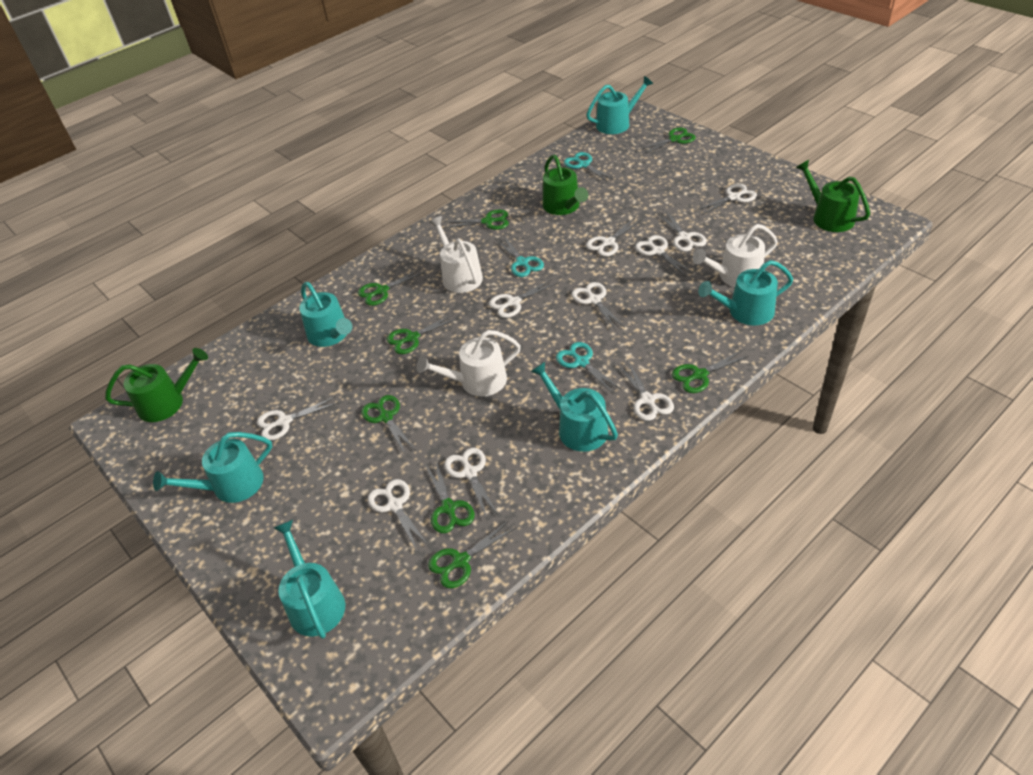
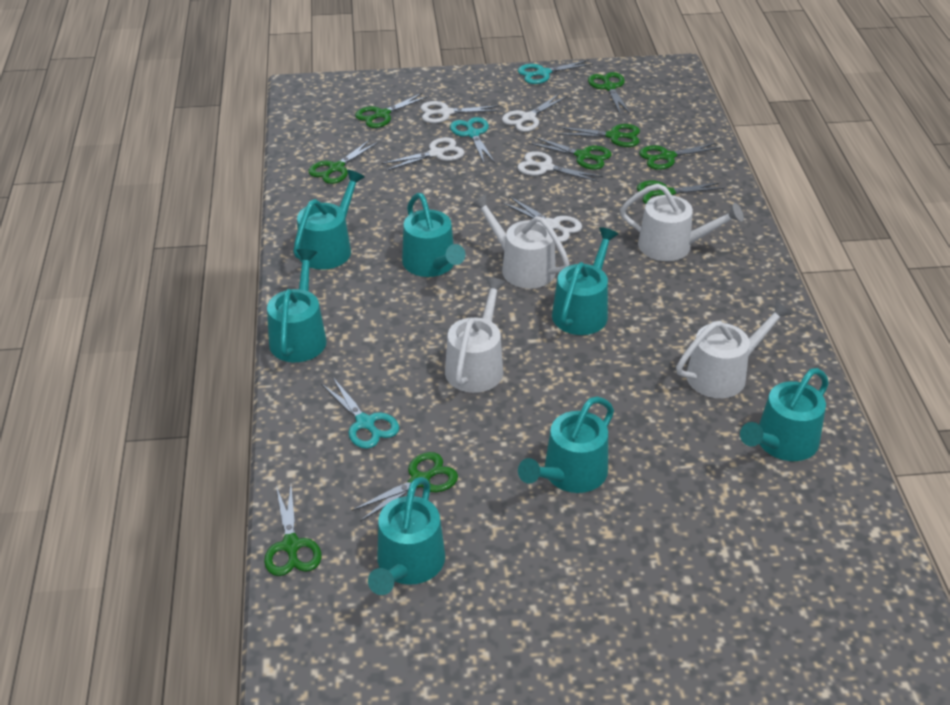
green scissors: [358,268,425,306] [361,395,415,454] [387,313,459,354] [425,461,475,533] [428,520,517,588] [443,210,509,230] [638,127,696,154] [672,350,749,393] = 8 -> [264,486,321,576] [308,140,378,184] [352,452,458,522] [355,93,429,128] [529,137,612,170] [558,124,640,147] [588,72,630,114] [637,180,725,204] [639,143,722,170] = 9
green watering can: [105,348,208,422] [543,155,588,215] [795,160,870,232] = 3 -> none = 0
turquoise watering can: [153,432,272,503] [274,520,345,639] [299,282,352,347] [530,362,618,452] [586,76,653,134] [698,260,793,325] = 6 -> [267,249,327,362] [293,170,365,270] [368,477,445,595] [402,193,465,277] [518,397,614,493] [552,227,618,335] [740,368,829,461] = 7
white scissors: [257,396,338,440] [368,479,429,550] [444,448,498,519] [489,279,558,318] [572,282,625,330] [586,218,642,257] [618,360,674,421] [635,235,693,276] [657,210,707,252] [695,184,757,215] = 10 -> [382,137,464,171] [420,101,501,123] [502,94,567,132] [502,196,582,242] [518,151,603,182] = 5
white watering can: [417,330,521,396] [429,216,483,293] [693,224,778,287] = 3 -> [445,277,506,393] [471,194,570,289] [620,184,744,261] [676,300,793,398] = 4

